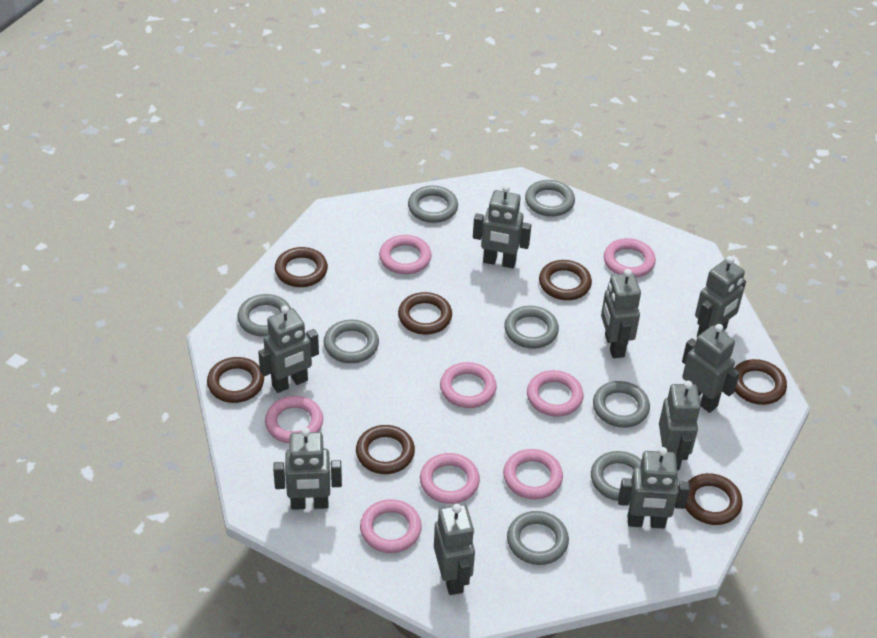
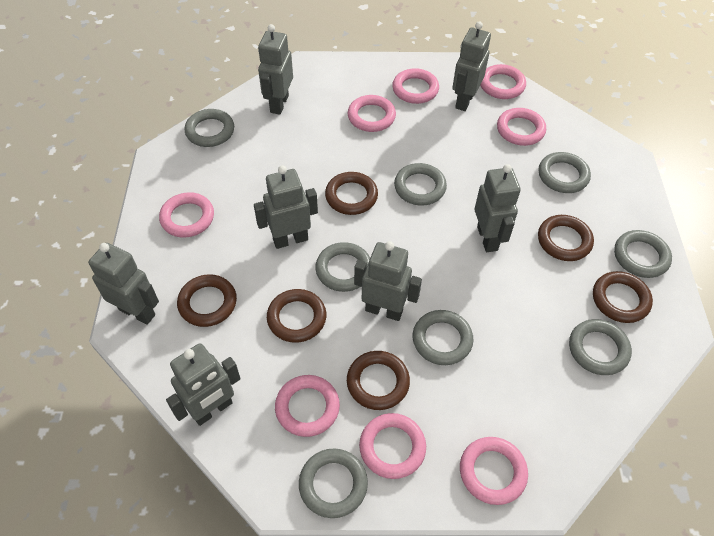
brown ring: [207,357,264,403] [275,247,328,287] [356,425,415,474] [398,292,452,335] [539,260,592,300] [685,473,743,525] [734,359,787,405] = 7 -> [177,274,237,327] [267,289,326,343] [325,172,378,215] [347,351,410,410] [538,215,594,261] [593,271,653,323] = 6
grey robot: [258,306,319,393] [273,428,342,510] [434,504,475,595] [473,185,531,268] [601,269,641,358] [618,447,690,528] [659,381,701,470] [682,324,740,413] [695,256,746,337] = 9 -> [88,243,159,325] [166,343,241,426] [254,165,318,249] [258,24,293,115] [354,241,422,321] [452,21,491,111] [474,164,521,252] = 7

